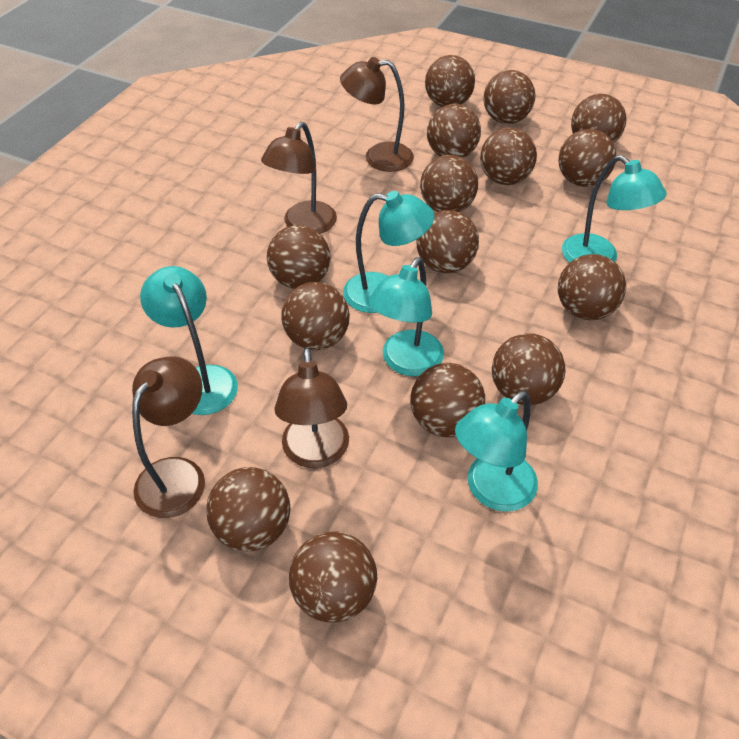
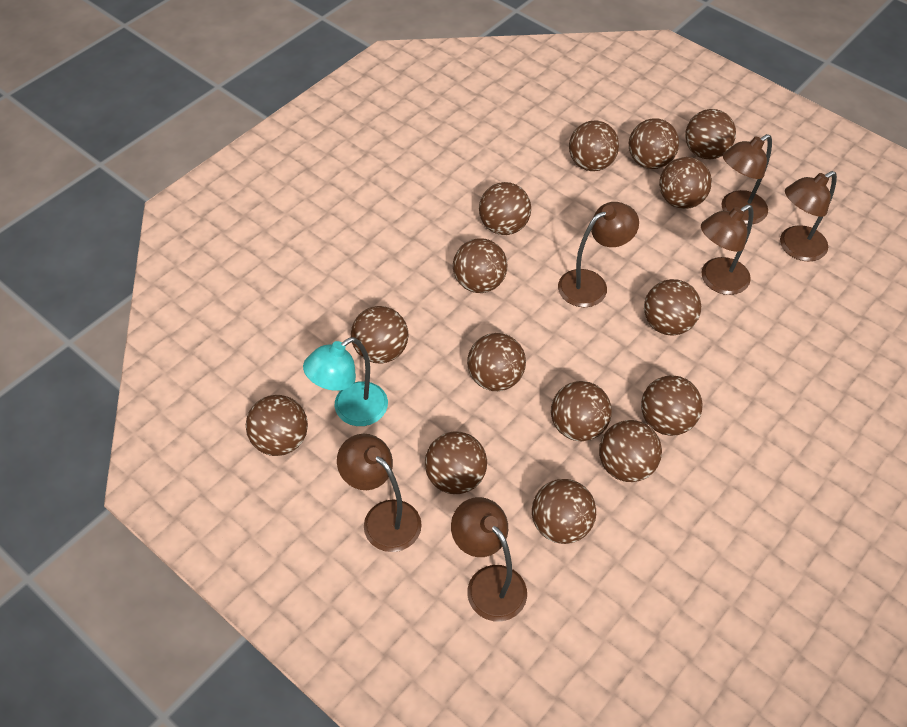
brown lamp: [132,356,205,518] [261,122,337,234] [274,348,349,468] [340,57,414,172] = 4 -> [337,434,422,552] [451,497,527,622] [558,202,639,307] [701,204,753,295] [722,134,772,225] [780,171,837,262] = 6
turquoise lamp: [140,266,238,415] [343,191,434,313] [368,257,444,376] [455,391,538,512] [562,155,667,263] = 5 -> [303,337,388,426] = 1

